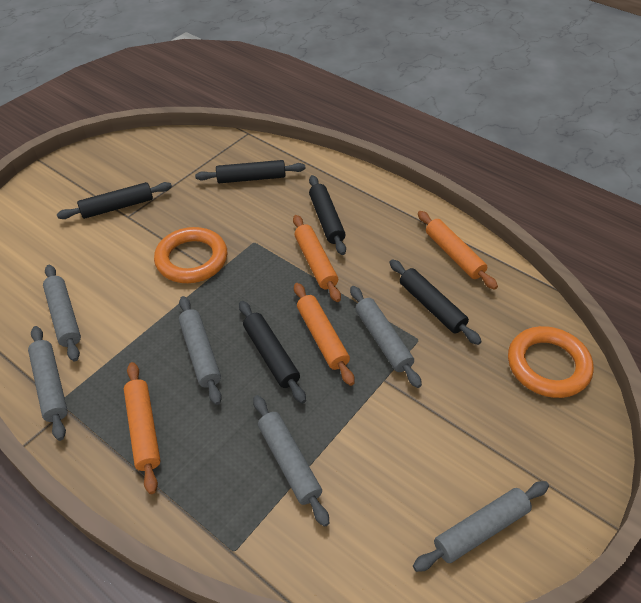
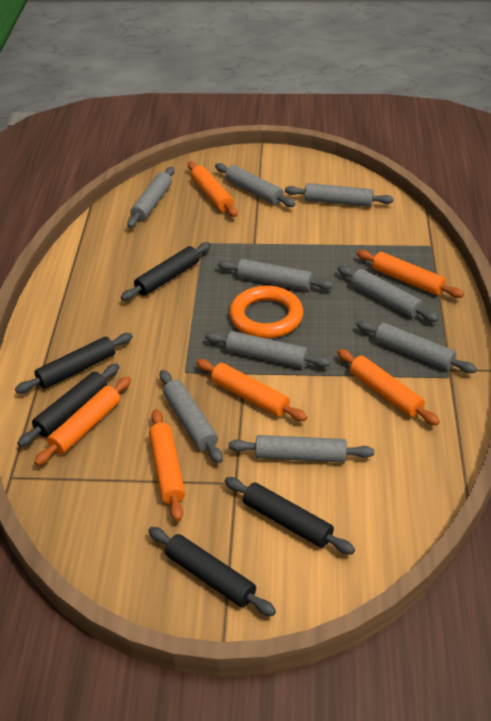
grey rolling pin: [28,326,68,441] [43,265,81,361] [179,296,222,405] [253,395,329,527] [350,286,422,388] [413,481,549,572] = 6 -> [127,167,174,228] [160,370,223,463] [205,331,330,368] [215,163,295,207] [218,259,334,291] [228,435,374,463] [285,183,394,207] [337,265,439,322] [356,320,477,373] = 9
orange ring: [154,227,227,283] [508,326,594,398] = 2 -> [229,286,303,339] = 1
orange rolling pin: [124,362,160,494] [293,215,341,302] [294,283,355,386] [418,211,498,290] = 4 -> [34,376,131,466] [149,409,185,522] [188,161,238,217] [196,359,307,421] [337,349,440,426] [356,250,464,298] = 6

